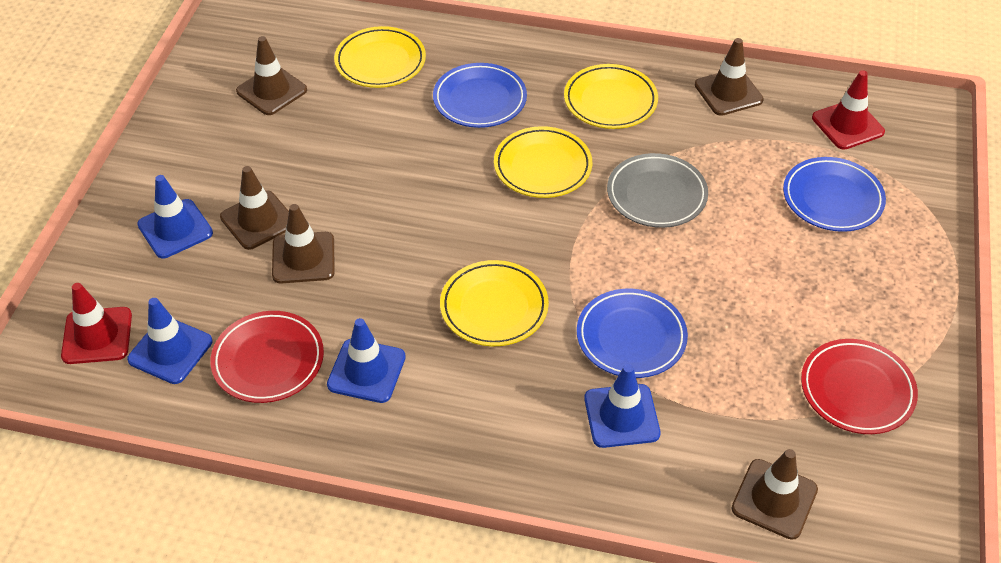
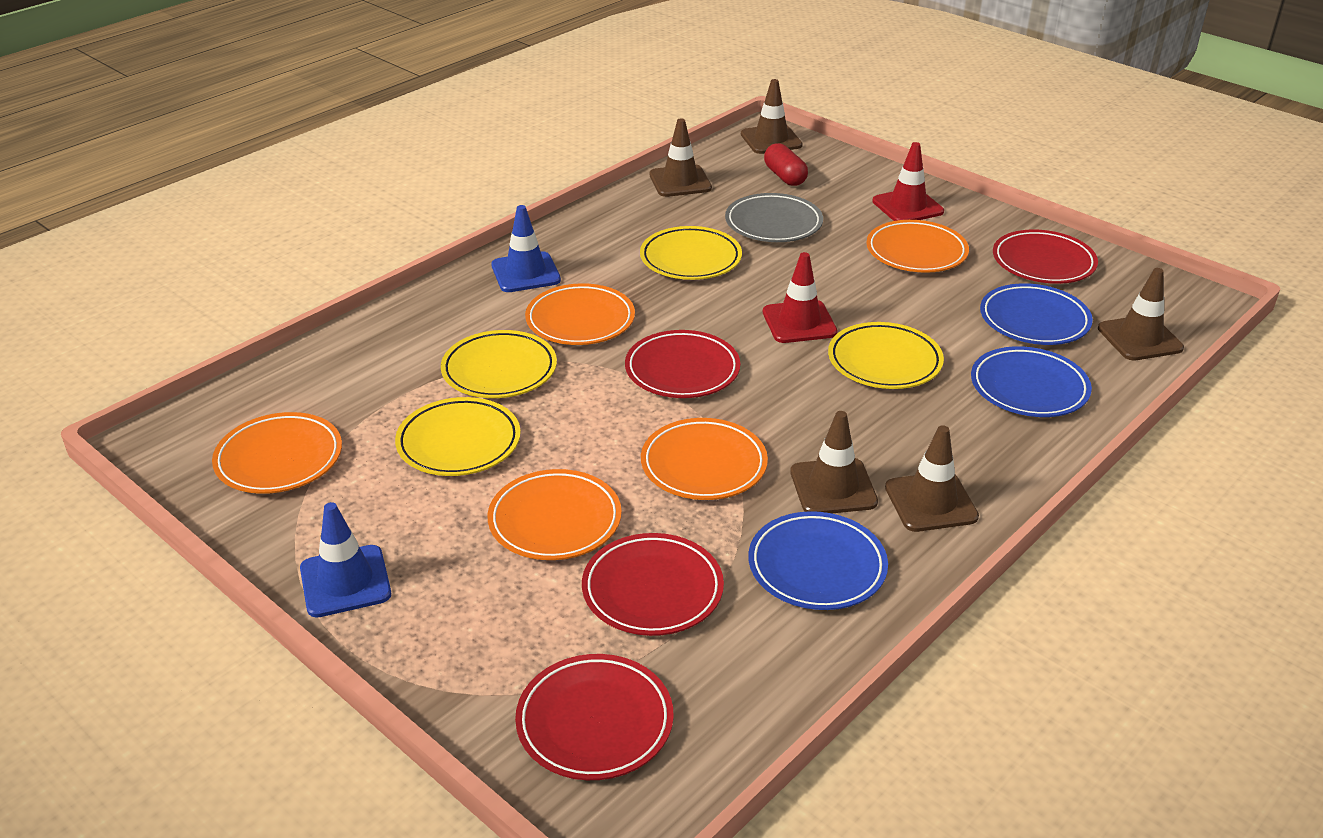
blue traffic cone: [127,298,212,384] [137,175,213,258] [327,318,406,403] [584,364,661,448] = 4 -> [300,502,391,618] [491,205,561,292] = 2
orange plate: none = 0 -> [212,412,342,494] [488,469,622,560] [525,283,635,345] [641,418,768,500] [866,220,969,273] = 5
red capsule: none = 0 -> [764,143,808,186] = 1
red plate: [210,311,324,403] [801,339,918,434] = 2 -> [515,654,674,780] [582,533,724,636] [625,330,740,398] [993,230,1098,284] = 4

